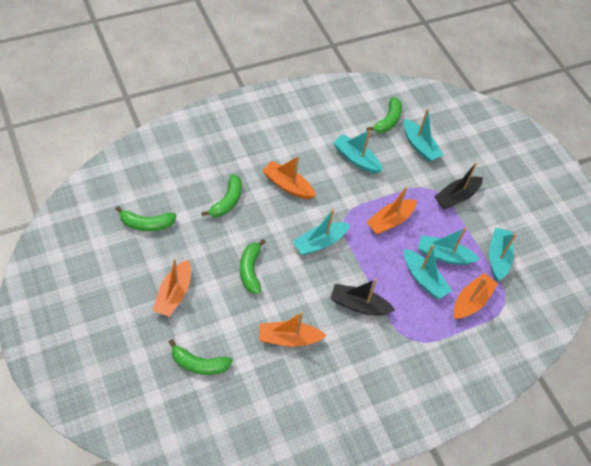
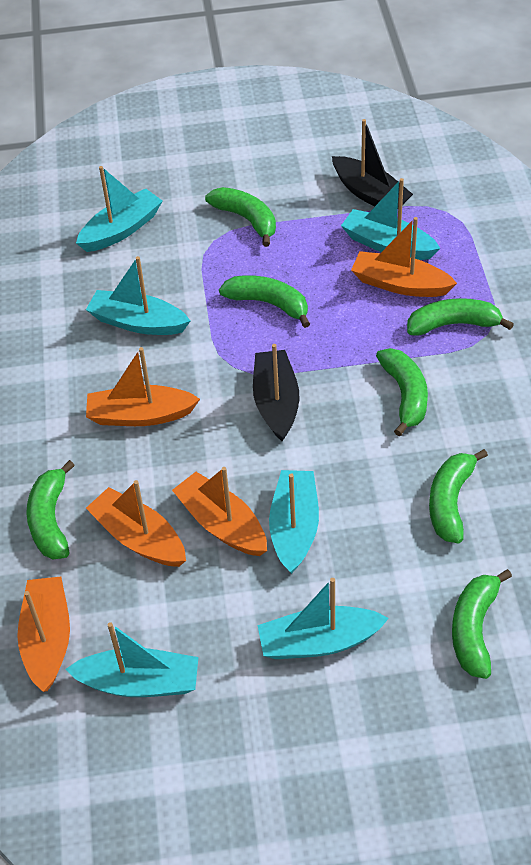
green banana: [116,206,177,231] [169,339,233,375] [201,174,242,217] [240,239,266,294] [367,97,402,133] = 5 -> [26,460,75,559] [205,187,276,247] [219,275,310,328] [376,348,428,437] [407,298,514,335] [429,449,488,543] [452,569,512,679] = 7

